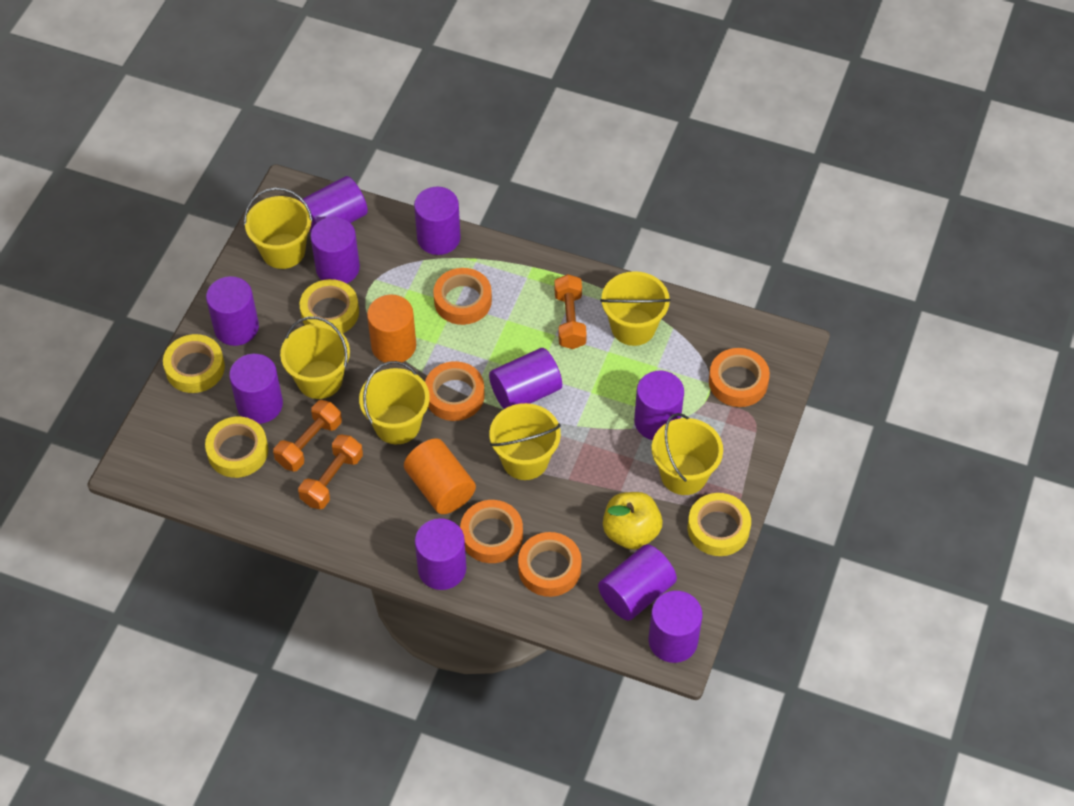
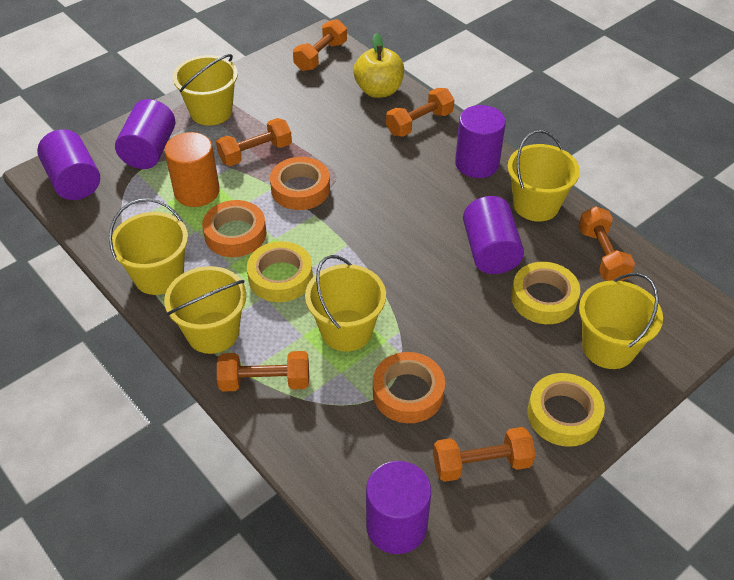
orange cylinder: [367,294,416,363] [404,438,476,514] = 2 -> [164,132,220,207] = 1
orange dumbbell: [273,400,342,472] [298,434,363,509] [554,274,587,349] = 3 -> [216,118,292,166] [217,351,309,392] [293,19,347,71] [386,88,454,137] [433,427,536,482] [578,206,635,281] = 6
orange tape: [425,361,485,421] [433,268,492,325] [460,500,523,563] [518,532,582,597] [709,348,770,407] = 5 -> [202,200,266,257] [270,157,330,210] [373,352,445,423] = 3
purple cylinder: [206,276,259,346] [229,354,283,424] [299,176,368,233] [310,217,360,283] [414,187,461,255] [415,518,466,590] [489,348,562,409] [598,544,677,621] [634,371,684,440] [649,591,702,663] = 10 -> [37,129,100,200] [115,99,176,169] [366,461,431,554] [455,105,506,178] [463,196,524,274] = 5
yellow tape: [163,334,225,393] [205,417,268,478] [299,279,359,333] [688,493,751,556] = 4 -> [247,241,313,302] [511,262,580,324] [527,373,605,447] = 3

